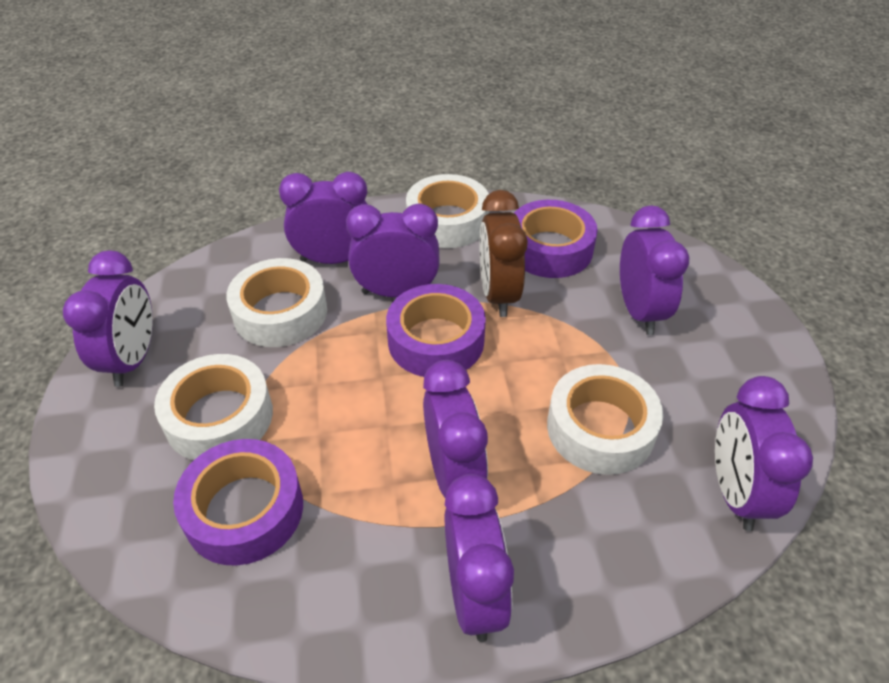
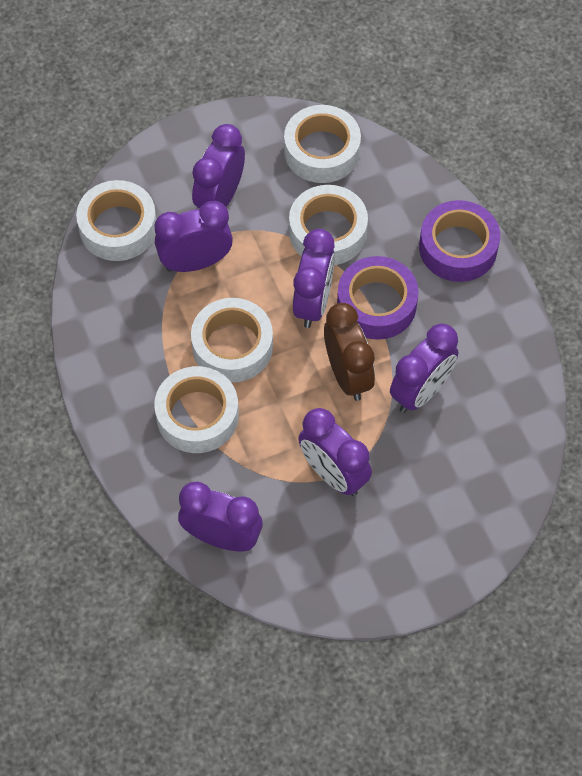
purple clock: [63,250,153,387] [279,172,368,264] [346,204,439,297] [423,360,488,498] [445,474,514,642] [620,205,689,335] [715,376,813,531] = 7 -> [154,201,233,272] [178,482,263,552] [192,124,245,208] [293,229,335,328] [298,408,372,496] [390,323,458,413] = 6
purple tape: [173,439,303,566] [386,284,486,377] [514,200,598,278] = 3 -> [337,256,419,340] [419,200,500,282] = 2
white tape: [154,354,273,460] [226,258,327,347] [406,174,489,248] [547,364,663,475] = 4 -> [76,180,156,261] [154,366,239,453] [191,298,273,383] [284,105,361,183] [289,185,368,265] = 5

